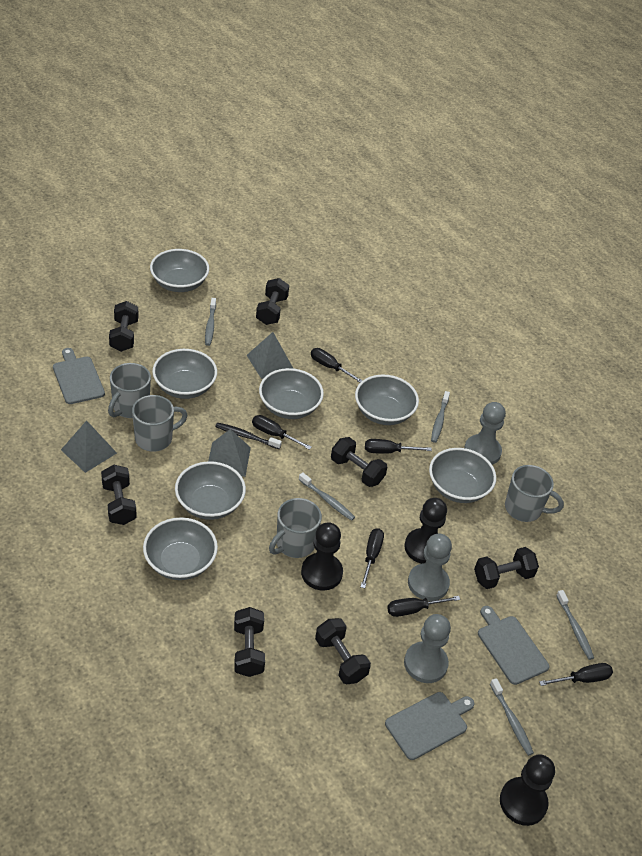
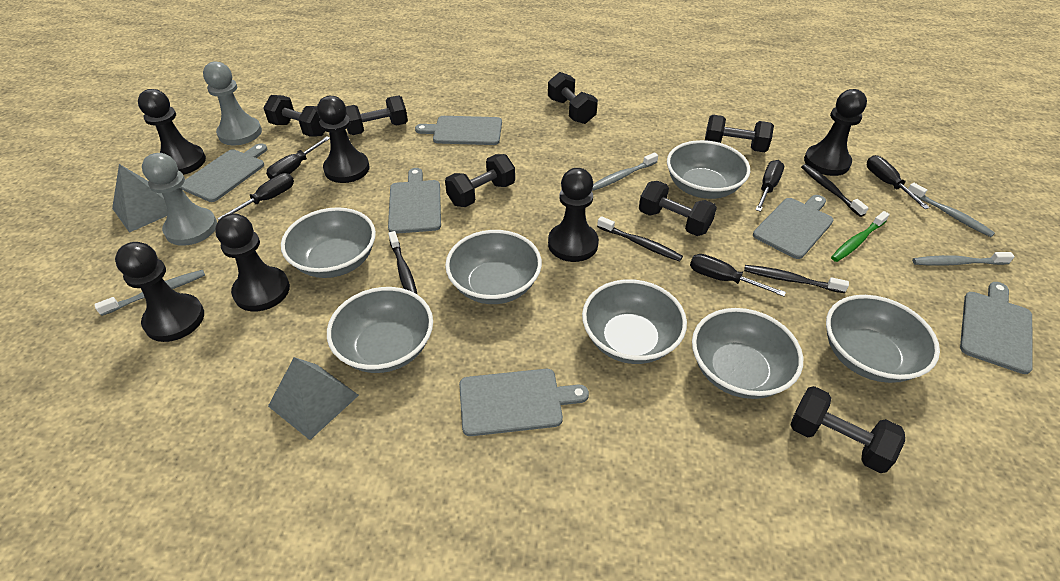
black pawn: [301,523,343,590] [405,498,447,564] [500,754,555,826] = 3 -> [115,242,204,342] [138,89,206,175] [215,213,290,311] [317,96,370,183] [548,168,599,262] [804,89,867,176] = 6
black screwdriver: [252,415,312,450] [311,348,363,383] [361,528,384,588] [365,439,432,454] [387,596,460,617] [539,663,613,686] = 6 -> [217,173,294,220] [266,136,330,179] [690,254,786,296] [755,160,784,212] [867,155,930,209] = 5
black toothbrush: [215,423,282,449] = 1 -> [388,231,417,294] [597,216,683,262] [744,265,849,293] [801,164,868,217] = 4
green toothbrush: none = 0 -> [831,211,890,262] = 1
grey cutting board: [53,348,105,404] [385,692,474,760] [478,606,549,685] = 3 -> [181,143,267,202] [388,168,441,234] [415,116,502,145] [459,369,589,436] [753,195,834,259] [960,282,1033,374] = 6
grey mug: [108,363,151,418] [132,395,188,452] [269,498,322,558] [505,465,564,522] = 4 -> none = 0
grey pawn: [404,614,451,683] [408,534,452,601] [464,402,506,465] = 3 -> [142,153,217,246] [203,61,262,145] = 2
grey pyramid: [61,420,117,473] [208,429,251,477] [247,332,294,379] = 3 -> [112,164,167,233] [268,357,359,440] = 2
grey toothbrush: [205,298,216,346] [299,472,355,521] [431,391,450,443] [490,678,534,756] [556,590,594,660] = 5 -> [94,270,205,316] [592,152,658,191] [908,183,995,237] [912,252,1015,266] = 4

